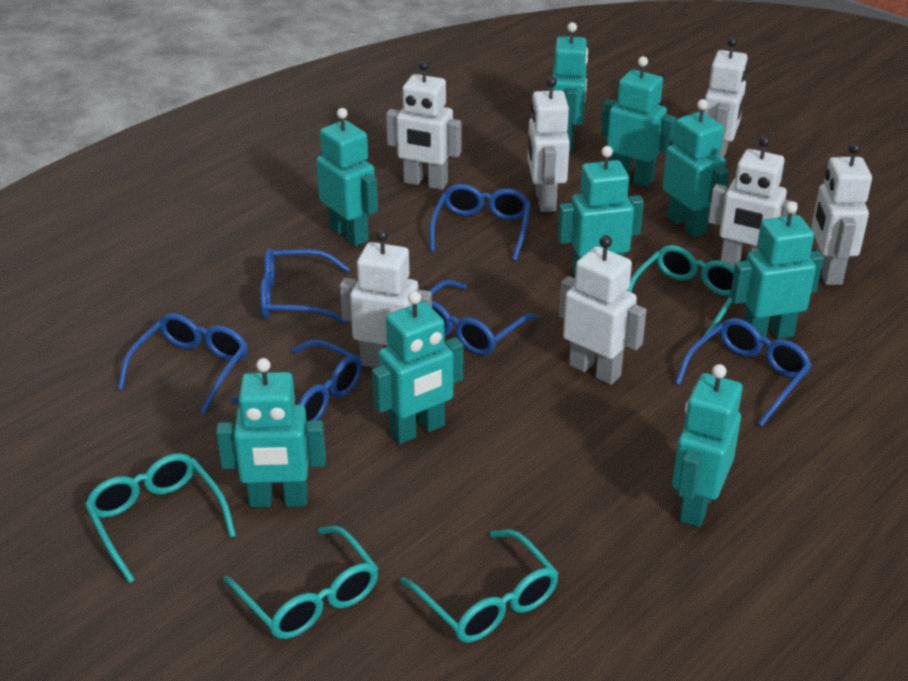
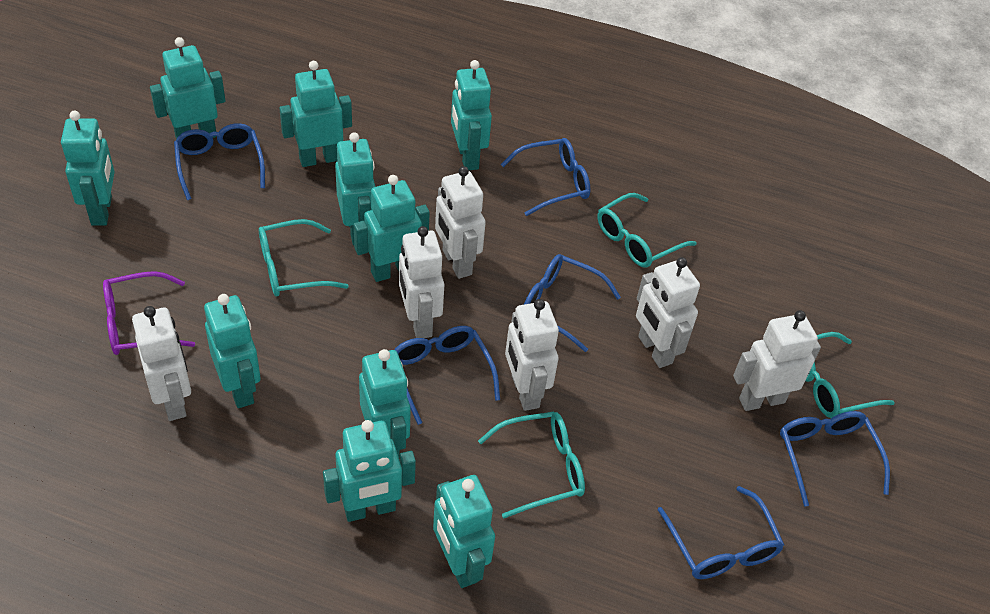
purple glasses: none = 0 -> [103,271,195,355] = 1
turquoise robot: [216,358,326,508] [316,108,378,246] [372,291,463,444] [552,22,588,151] [557,146,644,277] [601,56,677,187] [663,99,729,237] [672,364,743,527] [730,201,823,339] = 9 -> [61,110,115,226] [150,37,225,139] [204,294,261,408] [279,61,352,167] [323,420,416,522] [335,132,375,245] [354,175,430,282] [359,349,411,457] [433,475,495,588] [451,60,492,170] = 10
white robot: [340,229,432,368] [386,60,461,190] [527,77,570,212] [559,235,647,385] [703,37,748,158] [708,136,798,267] [811,143,872,285] = 7 -> [132,306,191,421] [399,226,444,338] [435,166,486,279] [505,299,559,411] [636,257,700,368] [733,310,821,411] = 6

